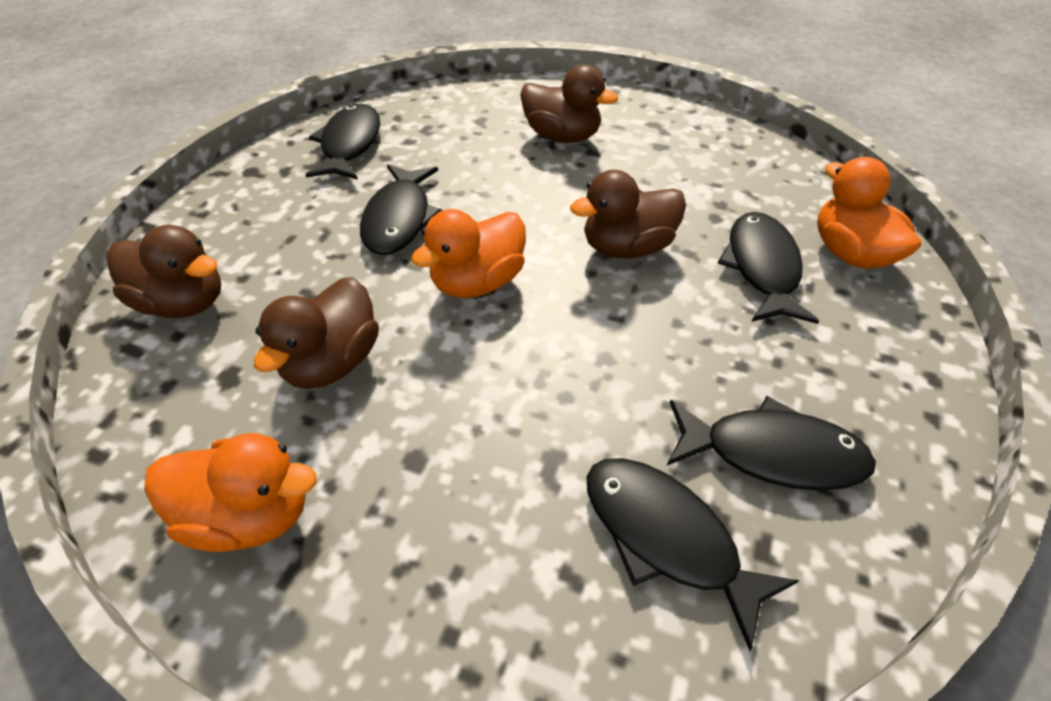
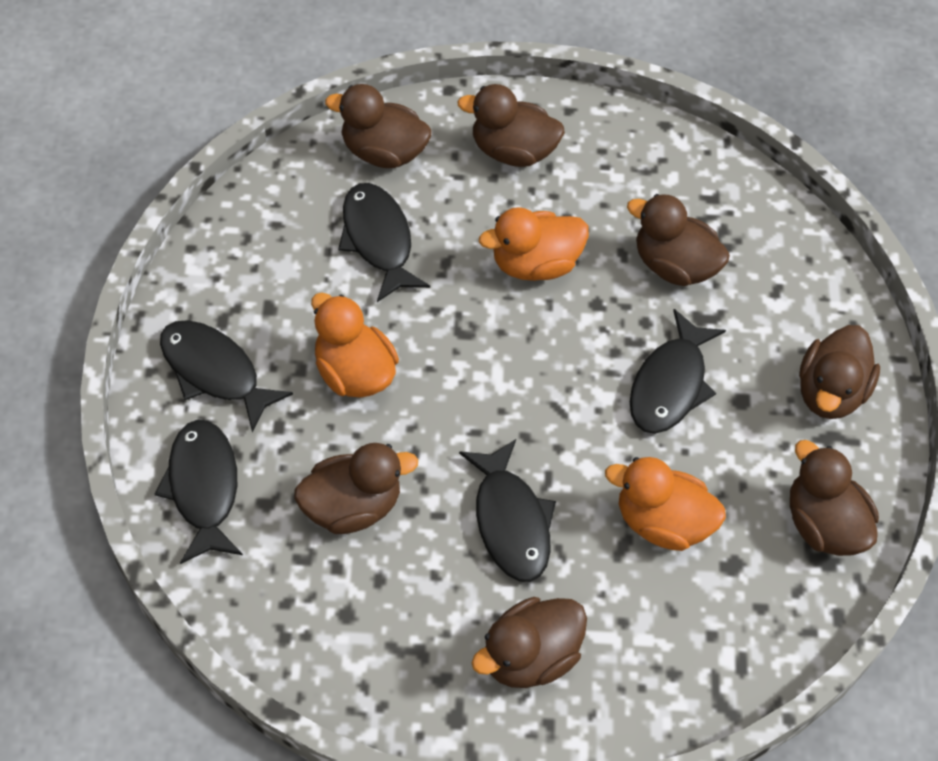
brown duck: [106,225,221,318] [254,277,379,389] [520,65,618,143] [570,170,686,259] = 4 -> [294,443,418,534] [325,84,432,168] [457,84,565,167] [472,597,587,688] [627,194,730,286] [790,440,879,556] [799,325,880,419] = 7

